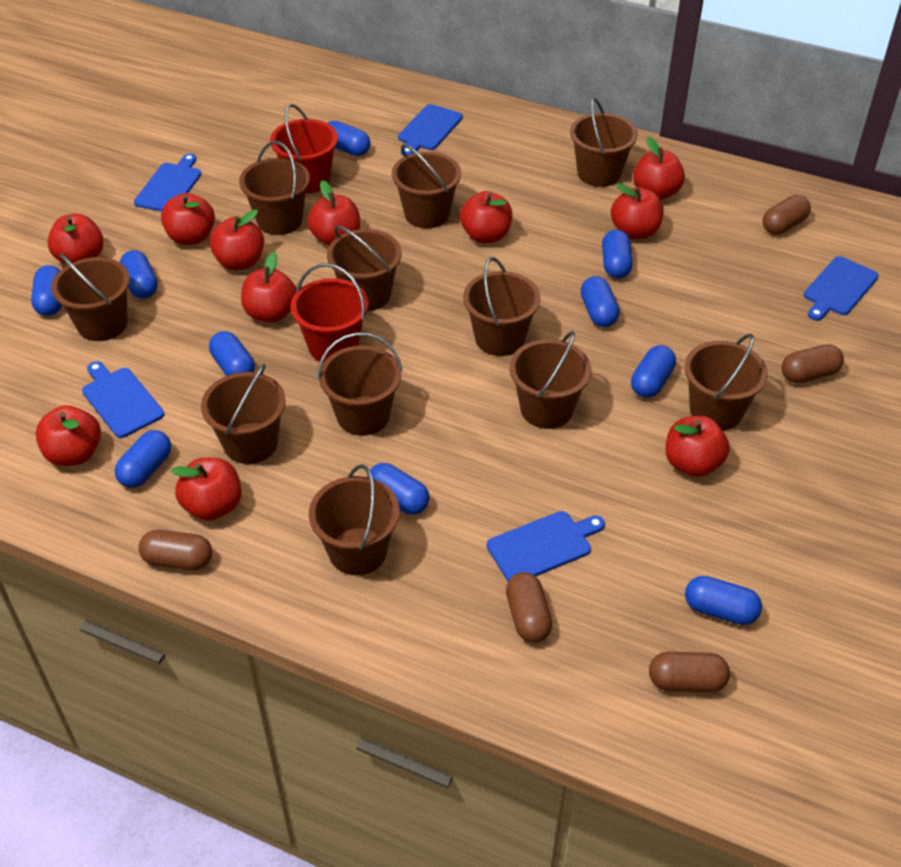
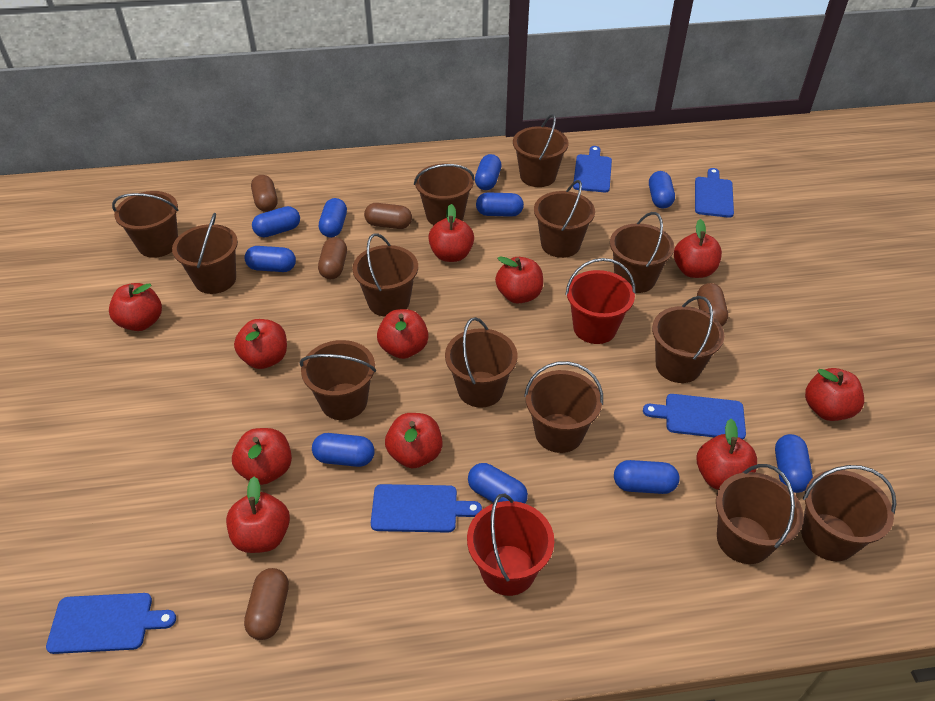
brown bucket: [52,253,130,341] [201,364,286,464] [239,141,310,235] [309,464,400,575] [318,332,403,436] [327,226,402,311] [392,144,461,228] [463,257,541,356] [510,331,591,429] [570,97,638,187] [685,333,768,430] = 11 -> [112,191,178,258] [172,213,238,294] [300,340,376,420] [353,233,418,316] [414,164,475,225] [445,317,518,408] [513,114,569,187] [524,361,603,453] [534,180,595,258] [610,212,674,293] [652,296,724,383] [716,464,804,564] [801,465,897,561] = 13

